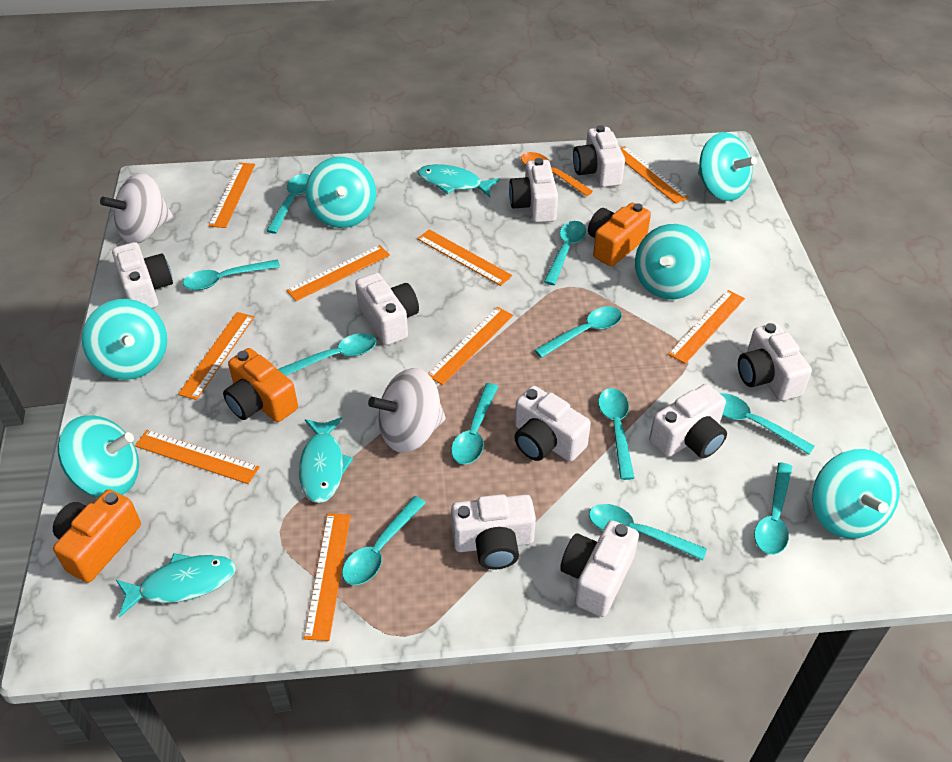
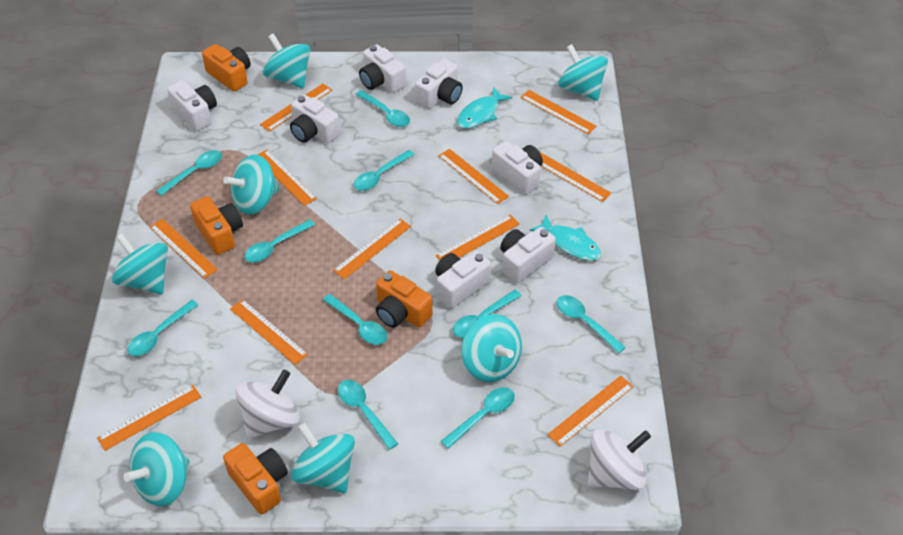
orange camera: [53,489,141,583] [223,348,298,422] [588,203,651,267] = 3 -> [190,196,243,255] [202,44,251,92] [223,443,288,514] [376,270,433,328] = 4
orange ruler: [135,430,260,484] [178,312,254,400] [208,162,255,228] [286,245,390,301] [304,513,351,641] [417,229,512,286] [428,307,513,385] [620,146,689,204] [668,290,745,364] = 9 -> [97,385,201,451] [150,219,218,279] [230,299,308,365] [257,150,317,206] [260,84,332,132] [333,219,411,279] [436,215,520,260] [438,149,509,204] [520,90,597,134] [540,152,611,202] [547,376,634,447] = 11
orange spoon: [521,152,593,196] = 1 -> none = 0
turquoise fish: [116,553,236,617] [299,417,353,503] [418,164,500,197] = 3 -> [457,87,512,129] [530,215,601,261] = 2
turquoise spinning top: [58,415,139,498] [82,299,167,380] [306,157,376,228] [635,224,710,299] [698,132,757,201] [812,449,900,539] = 6 -> [112,233,168,294] [123,432,190,506] [223,154,279,215] [263,33,310,88] [291,423,355,493] [461,314,522,382] [558,44,608,101] = 7
turquoise spoon: [183,260,280,290] [266,174,309,234] [278,333,376,376] [342,496,426,585] [451,383,498,464] [535,306,622,358] [544,221,586,285] [589,504,707,560] [598,388,635,480] [720,393,814,455] [754,462,792,555] = 11 -> [128,300,199,356] [156,150,222,196] [245,219,315,263] [323,294,387,345] [338,380,398,450] [353,150,415,191] [356,90,410,127] [441,387,515,449] [453,290,522,338] [556,295,626,353] = 10
white camera: [112,242,173,308] [355,273,419,345] [451,494,536,570] [509,158,558,223] [515,386,591,462] [560,520,639,617] [573,125,625,187] [649,384,727,458] [738,323,812,401] = 9 -> [167,80,217,131] [290,94,340,143] [359,44,406,93] [415,59,463,109] [435,251,491,308] [492,141,543,194] [500,227,556,283] = 7

